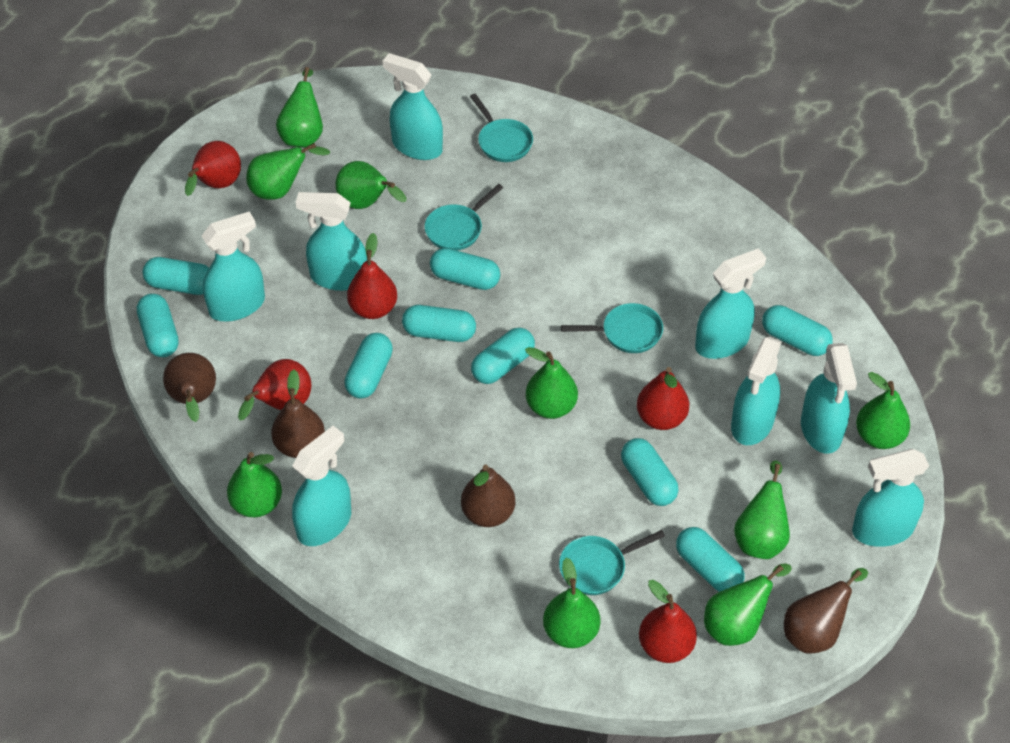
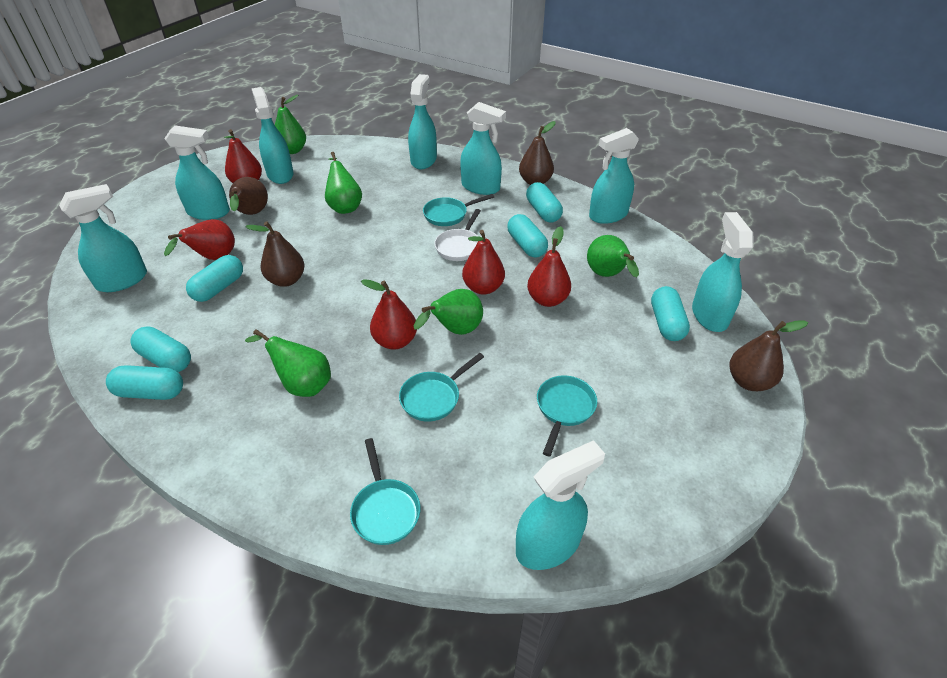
green pear: [227,452,282,517] [246,143,330,200] [276,67,323,148] [335,161,406,209] [525,347,578,419] [543,557,600,648] [704,563,792,646] [734,460,790,559] [856,372,910,449] = 9 -> [245,329,331,397] [275,95,306,154] [325,152,362,214] [414,289,483,335] [587,235,639,277] = 5
turquoise capsule: [137,294,179,357] [143,257,209,295] [344,333,393,399] [402,305,476,342] [430,248,500,290] [471,328,535,384] [621,438,679,506] [676,527,744,592] [762,305,833,356] = 9 -> [106,365,183,400] [131,326,191,372] [186,255,243,302] [507,214,548,258] [526,182,563,223] [651,286,690,341] = 6
white pan: none = 0 -> [434,209,481,261] = 1

